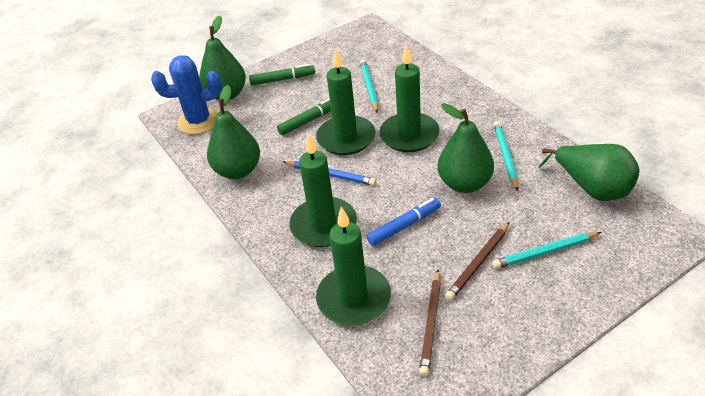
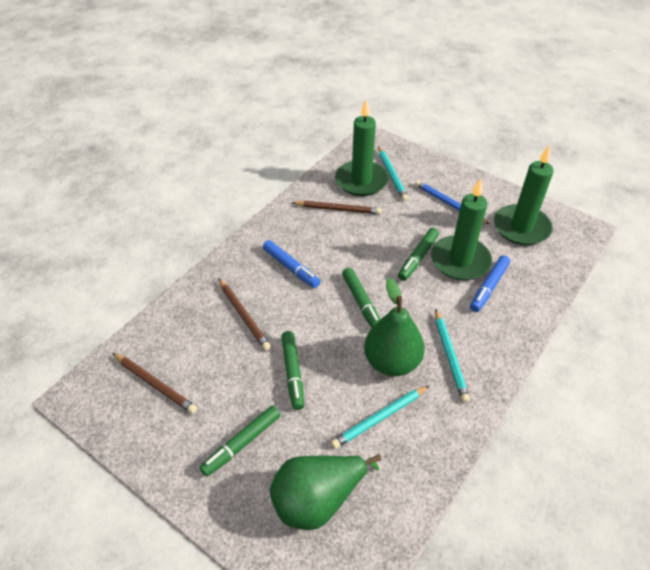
blue cactus: [151,55,221,134] = 1 -> none = 0
blue marker: [366,198,441,246] = 1 -> [263,240,320,288] [470,255,510,312] = 2
brown pencil: [419,269,441,376] [445,222,510,301] = 2 -> [113,353,197,414] [218,278,271,351] [291,201,382,214] = 3
green candle: [290,134,357,247] [316,49,375,155] [316,207,391,325] [379,45,440,152] = 4 -> [335,99,388,196] [431,178,492,280] [494,145,554,245] = 3
green marker: [249,64,315,85] [277,98,331,135] = 2 -> [199,405,280,477] [281,331,304,410] [342,268,380,328] [398,228,439,281] = 4
green pear: [199,16,246,100] [207,85,260,179] [437,103,494,193] [538,144,640,201] = 4 -> [270,455,381,530] [364,278,425,376] = 2

